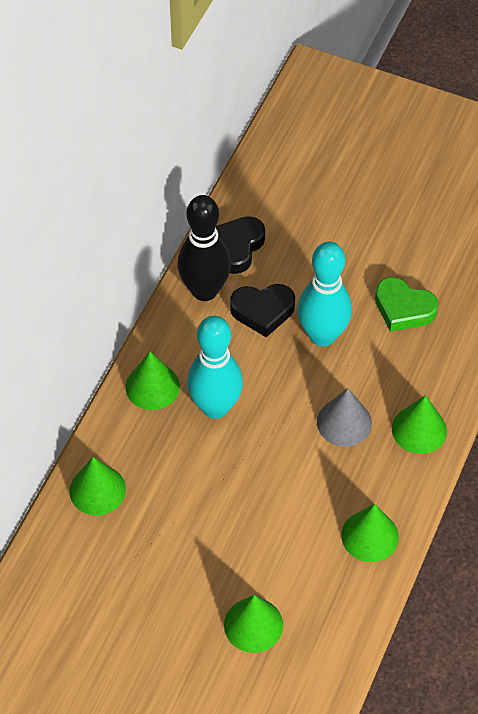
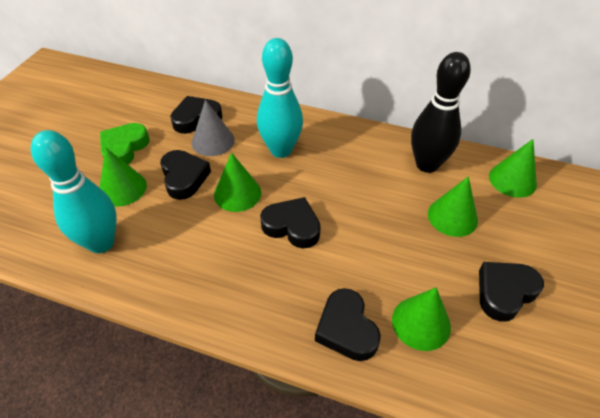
black heart: [216,216,265,274] [230,284,295,337] = 2 -> [160,150,211,200] [170,96,223,134] [260,197,321,249] [315,288,381,361] [479,262,544,322] = 5

